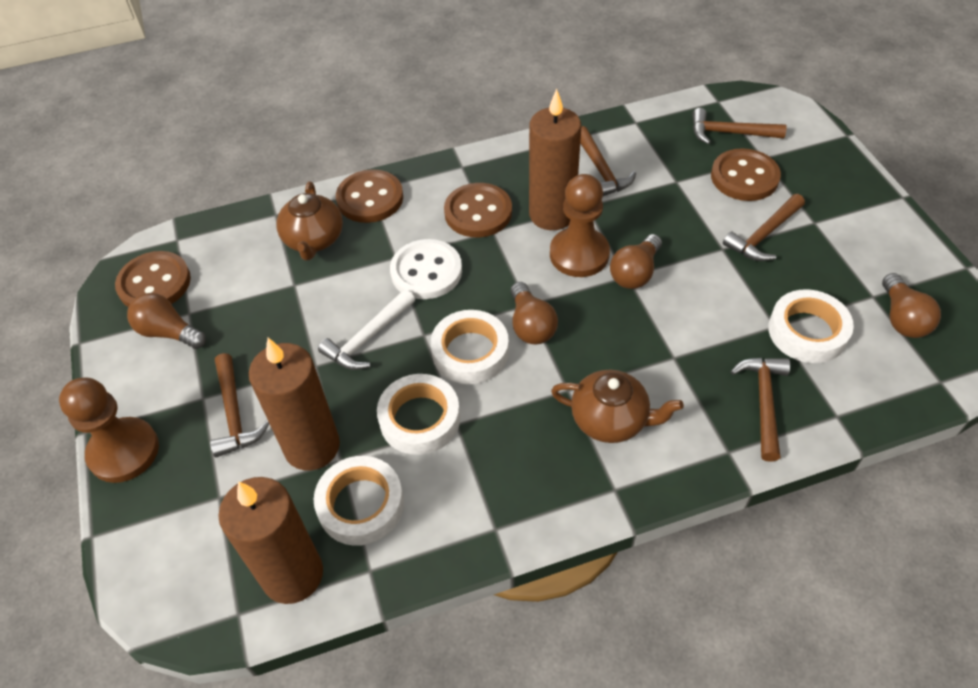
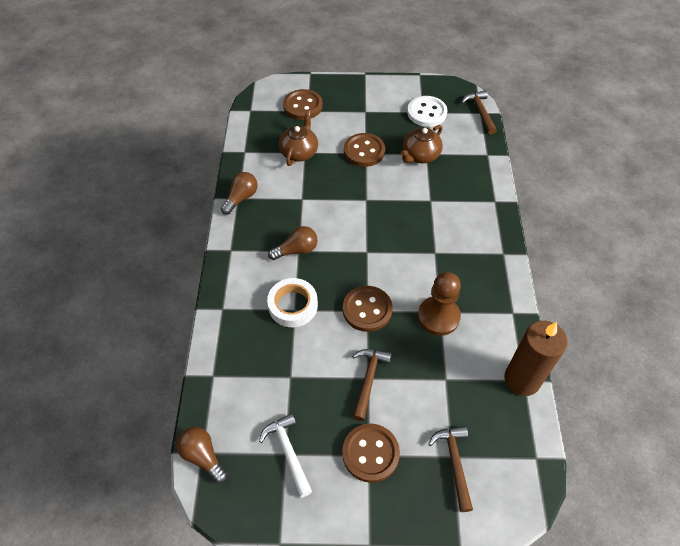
brown candle: [218,477,323,604] [249,338,340,471] [529,89,581,230] = 3 -> [504,321,568,396] = 1
brown hammer: [210,353,269,458] [580,126,636,196] [692,108,787,144] [723,194,805,261] [730,358,790,462] = 5 -> [352,349,392,421] [428,426,473,512] [462,90,497,135] = 3
brown light bulb: [127,293,206,349] [510,282,558,344] [610,234,662,289] [882,273,941,338] = 4 -> [177,427,228,483] [221,172,257,215] [268,226,317,260] = 3
brown pawn: [59,377,159,483] [550,174,610,277] = 2 -> [418,272,461,336] = 1
white tape: [314,456,404,546] [377,374,460,455] [431,310,509,384] [768,289,854,363] = 4 -> [267,278,318,327] = 1

